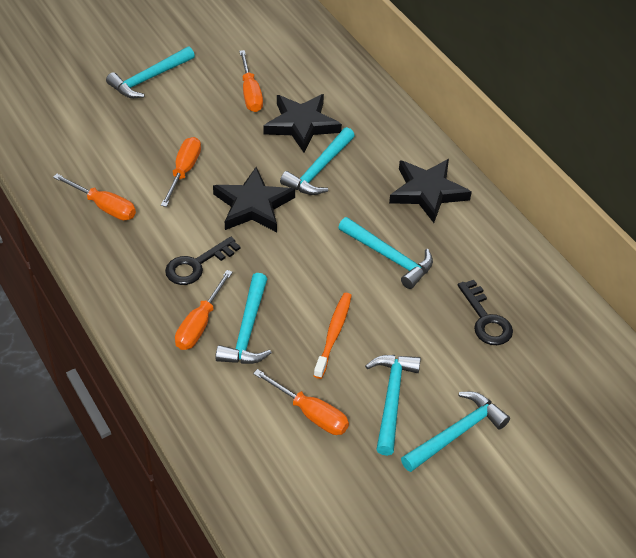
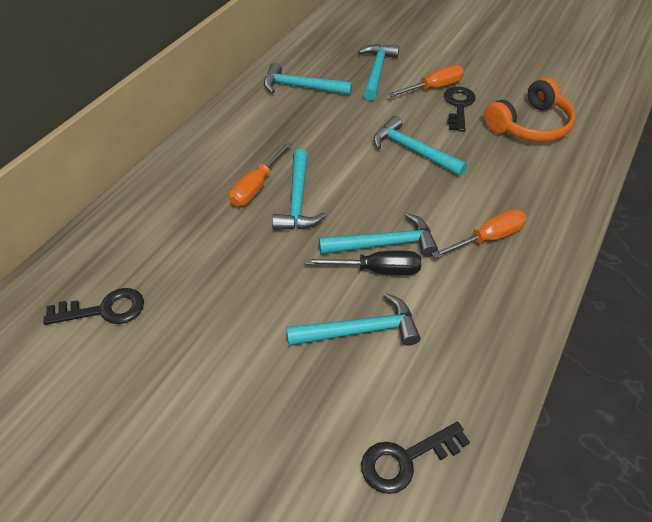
black key: [165,237,240,285] [458,280,513,345] = 2 -> [43,288,144,325] [361,422,470,494] [444,87,476,132] = 3
black screwdriver: none = 0 -> [305,251,421,275] = 1
black star: [213,167,295,232] [263,94,342,153] [389,159,472,223] = 3 -> none = 0
orange headphones: none = 0 -> [484,77,576,142] = 1
orange screwdriver: [53,174,136,220] [161,137,201,207] [175,270,233,350] [239,50,263,112] [253,369,349,435] = 5 -> [229,142,292,206] [388,65,464,97] [432,209,527,258] = 3
orange toothbrush: [314,293,352,379] = 1 -> none = 0

